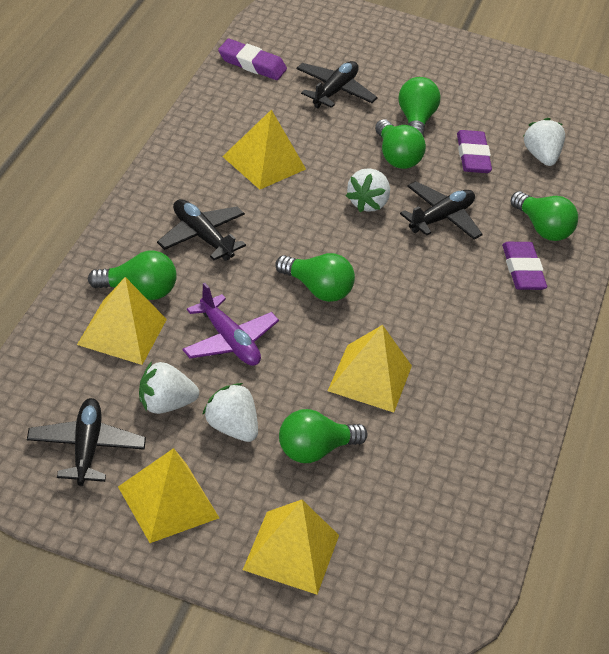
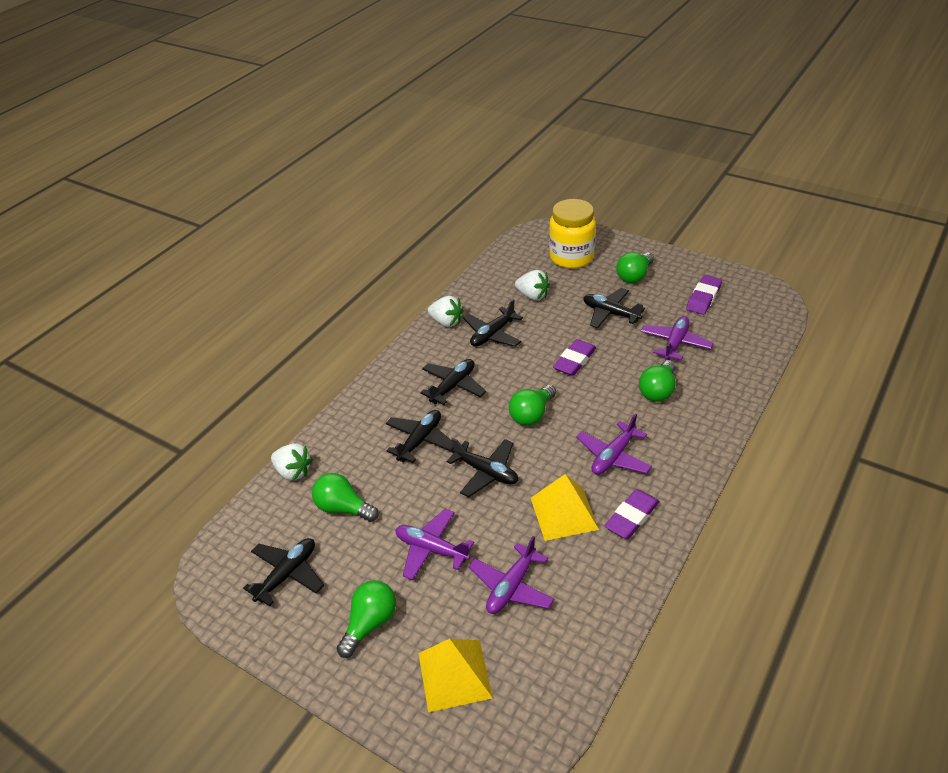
black plane: [27,398,146,486] [157,199,246,261] [296,61,378,108] [400,181,483,240] = 4 -> [243,538,324,607] [386,410,454,463] [420,359,486,405] [447,438,518,498] [463,299,523,347] [583,288,645,328] = 6
green light bulb: [88,251,177,300] [275,253,355,302] [279,409,368,463] [375,119,426,169] [399,77,441,135] [510,191,578,241] = 6 -> [312,473,379,522] [337,580,396,658] [509,385,556,426] [616,252,654,283] [639,360,676,402] = 5
purple plane: [182,283,279,366] = 1 -> [395,509,474,580] [469,536,554,614] [576,413,652,475] [641,316,713,361] = 4
white strawberry: [139,361,199,414] [202,383,258,442] [346,168,390,212] [523,118,565,166] = 4 -> [271,443,313,481] [428,296,463,327] [515,270,550,300] = 3
yellow jar: none = 0 -> [549,199,596,269] = 1
yellow pyramid: [77,277,167,365] [118,448,219,543] [222,110,306,190] [243,500,339,595] [328,325,412,413] = 5 -> [419,639,493,712] [531,474,599,541] = 2

